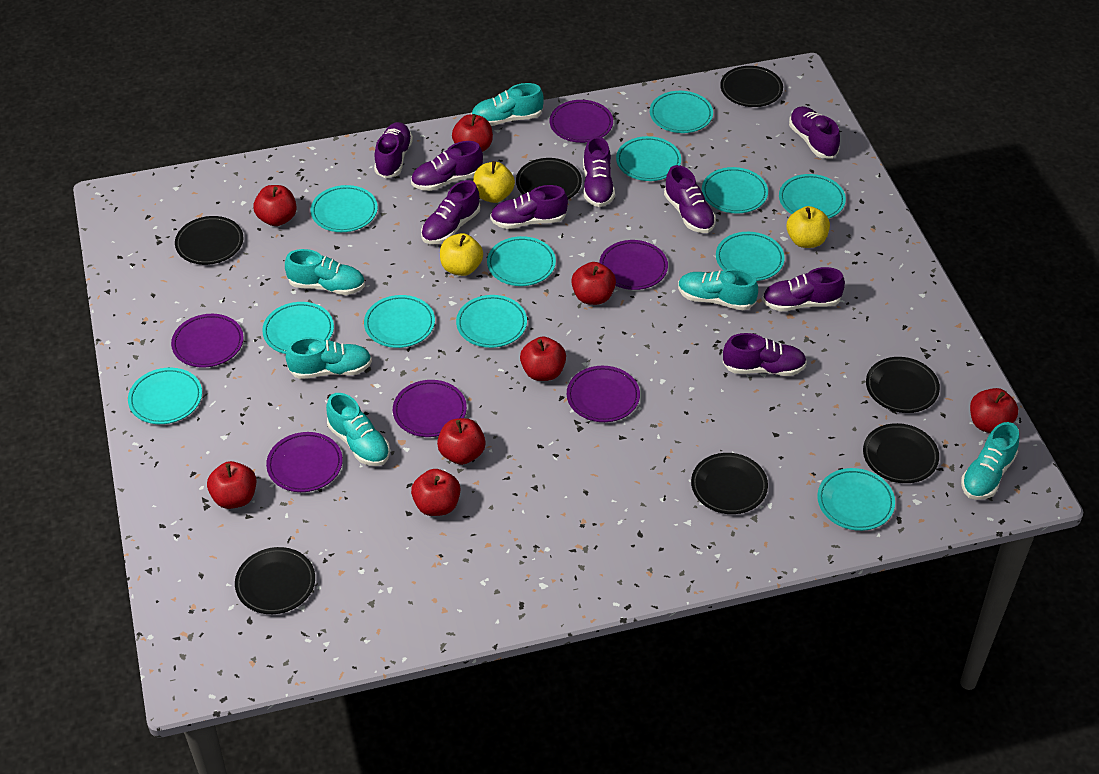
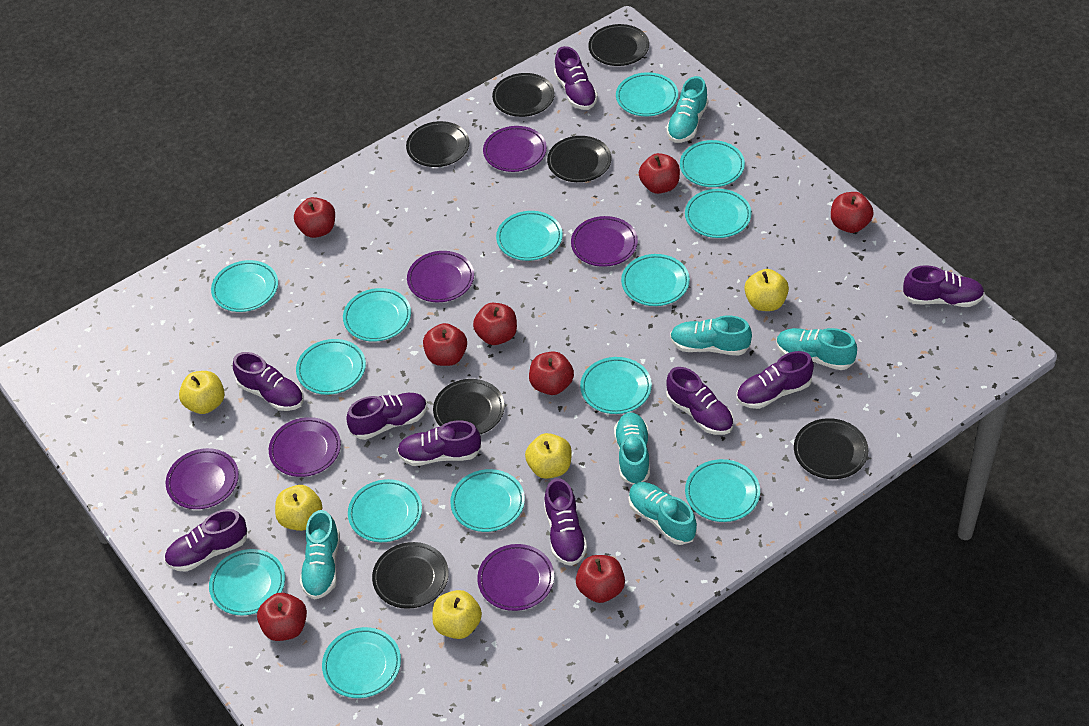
turquoise plate: [128,368,202,424] [262,302,334,354] [311,185,378,232] [364,295,435,348] [456,295,527,348] [487,236,556,286] [616,136,681,181] [650,91,713,133] [702,167,768,214] [716,232,785,281] [779,174,846,219] [817,468,895,531] = 12 -> [209,549,285,615] [211,260,278,312] [296,339,366,395] [322,627,401,698] [343,288,411,342] [348,479,422,542] [450,469,525,532] [496,211,563,261] [580,357,652,414] [616,72,678,116] [621,254,690,306] [680,140,745,187] [685,189,752,238] [685,459,760,522] = 14
yellow apple: [440,233,483,276] [473,161,515,203] [786,206,830,248] = 3 -> [179,371,225,414] [275,485,322,531] [432,590,482,639] [525,433,572,479] [744,269,789,311] = 5

